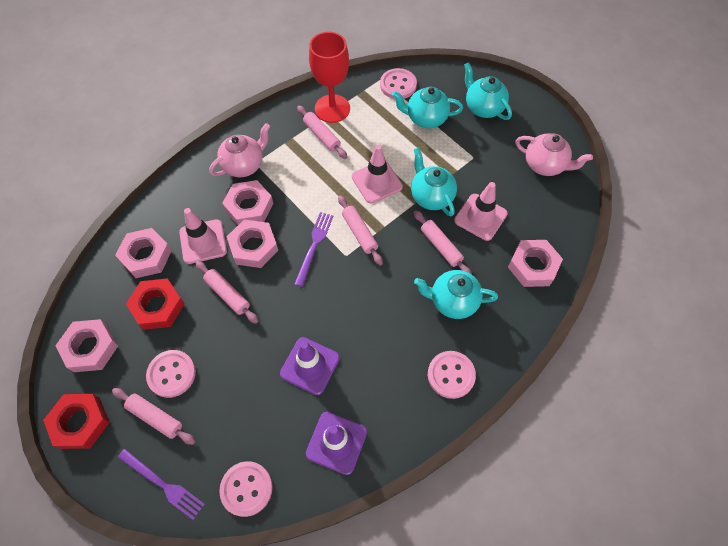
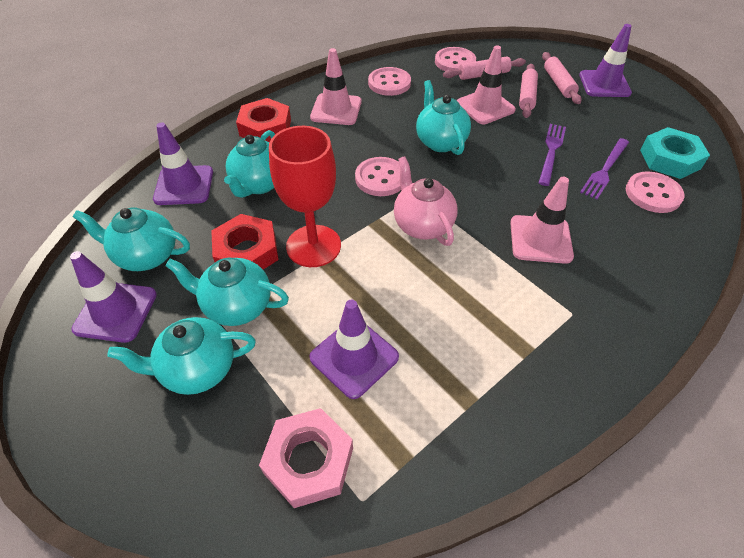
pink nut: [55,319,118,372] [115,228,172,278] [222,180,274,225] [227,219,278,268] [508,240,563,287] = 5 -> [259,408,353,508] = 1
pink rolling pin: [112,388,195,445] [196,261,258,324] [297,106,347,159] [338,195,383,266] [414,210,472,274] = 5 -> [443,56,526,80] [519,64,538,118] [542,52,582,104] = 3
pink teapot: [209,123,270,178] [516,133,593,176] = 2 -> [394,156,458,246] = 1
purple traffic cone: [280,337,340,395] [306,412,367,475] = 2 -> [70,251,157,343] [153,122,213,205] [309,300,399,399] [579,24,632,97] = 4
turquoise nut: none = 0 -> [640,127,710,179] = 1
turquoise teapot: [392,87,463,128] [411,147,457,216] [414,270,498,319] [464,62,512,120] = 4 -> [73,208,190,271] [107,317,256,395] [165,258,289,326] [224,130,275,198] [416,80,471,155] = 5

